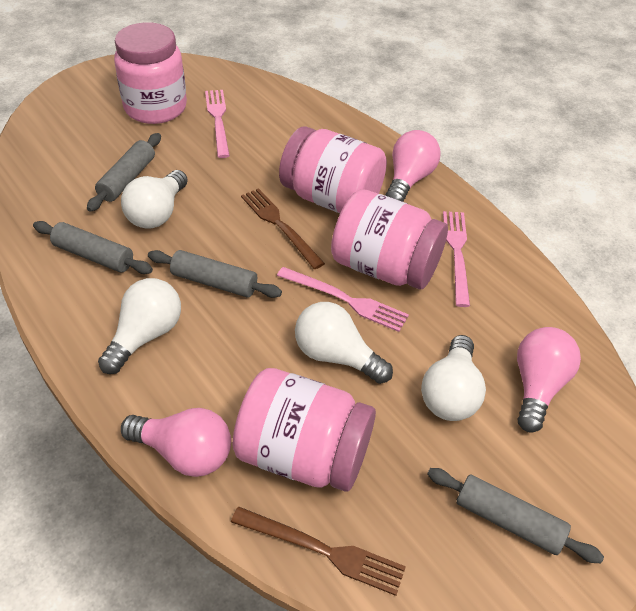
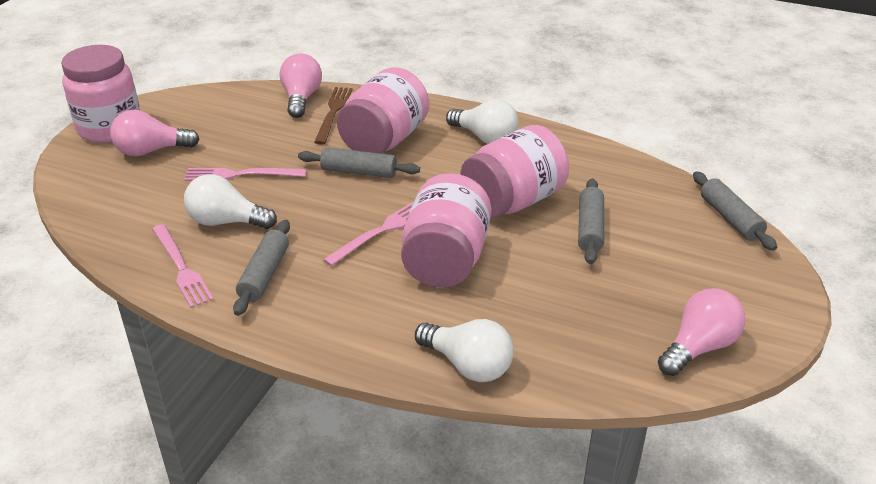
brown fork: [231,506,406,596] [241,188,325,269] = 2 -> [314,87,353,145] = 1
white light bulb: [98,278,181,374] [121,170,188,229] [295,302,393,384] [421,335,486,421] = 4 -> [184,174,277,229] [415,319,514,382] [446,99,518,144] = 3

